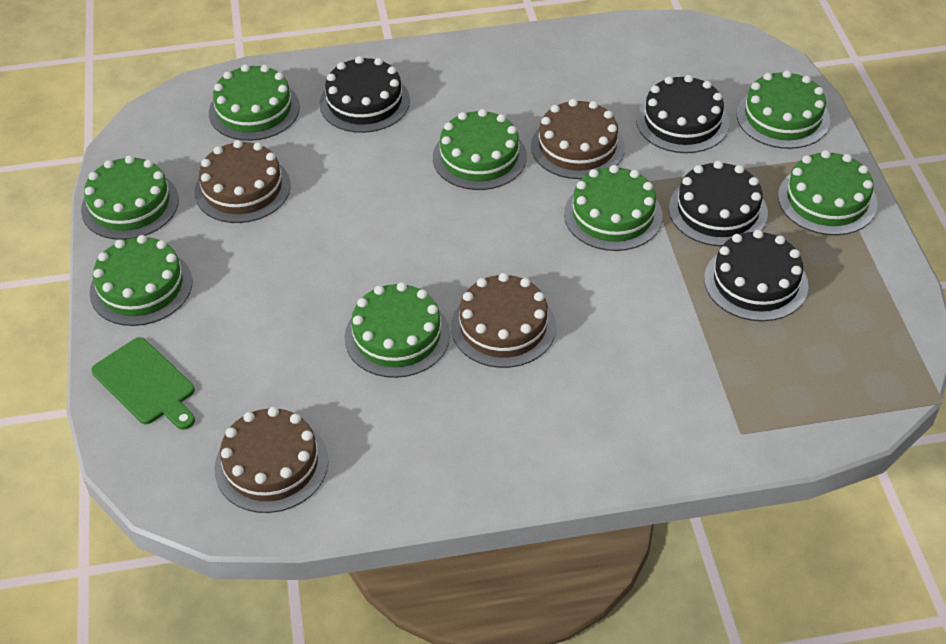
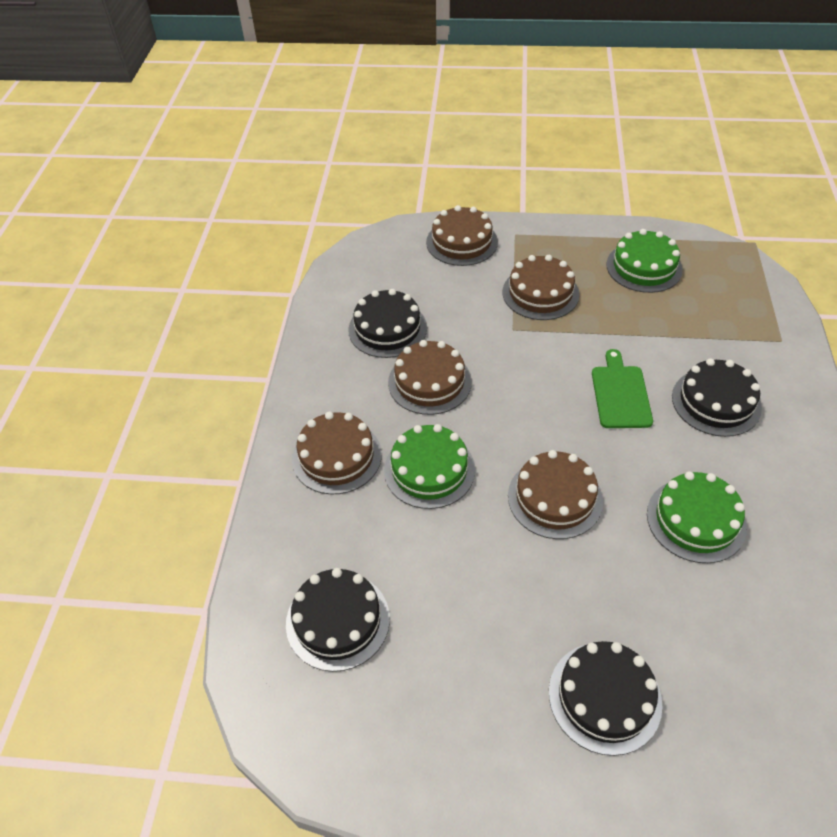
brown cake: [195,140,291,223] [214,407,329,513] [451,273,556,368] [531,99,625,179] = 4 -> [292,412,382,495] [388,340,472,415] [426,205,498,266] [503,255,579,320] [508,450,603,539] = 5
green cake: [81,155,179,240] [89,235,193,326] [209,64,300,141] [344,282,450,378] [433,109,527,190] [564,165,663,251] [737,70,830,149] [778,150,878,235] = 8 -> [384,424,475,509] [606,229,683,293] [647,471,747,563] = 3

